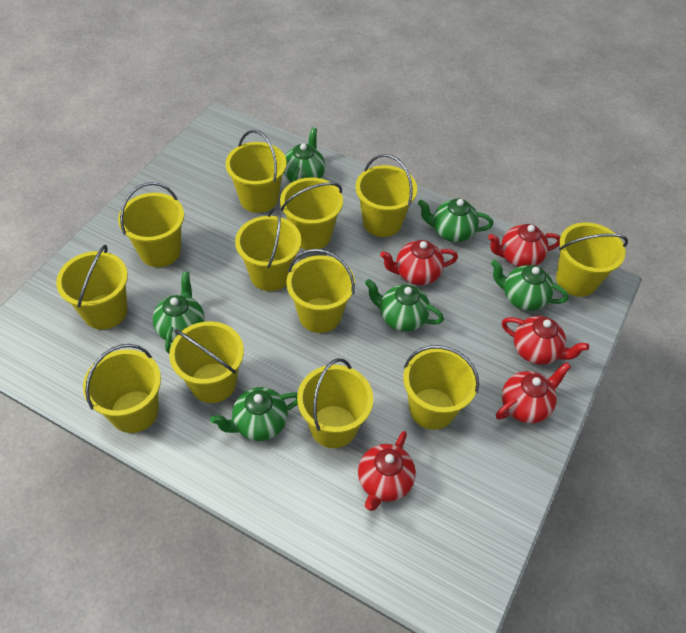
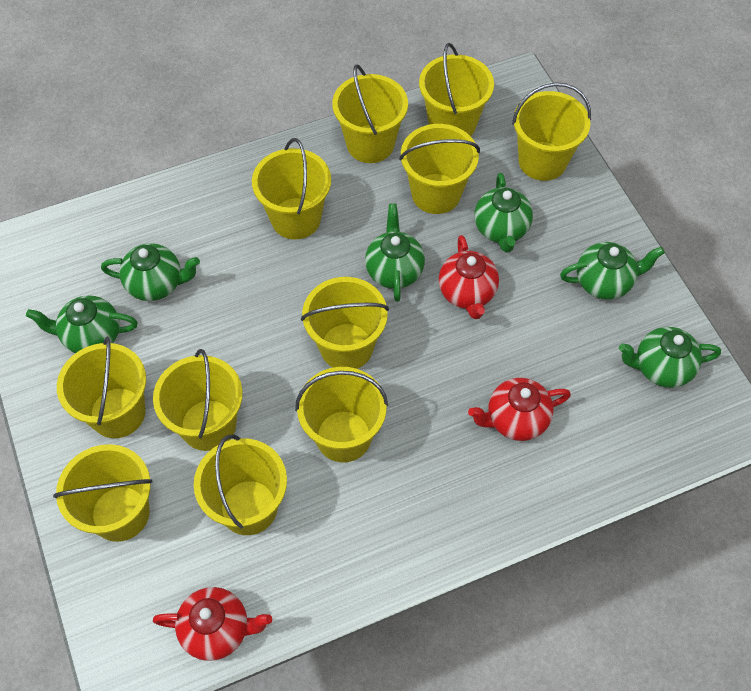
red teapot: [358,431,416,511] [380,240,458,285] [488,224,560,267] [496,362,571,423] [502,316,589,365] = 5 -> [153,587,272,661] [439,235,499,319] [468,378,571,441] = 3
yellow bucket: [56,245,128,330] [83,344,161,433] [118,182,184,267] [169,321,244,403] [225,130,287,213] [235,206,301,291] [280,177,343,250] [286,249,355,333] [297,358,373,448] [355,154,417,237] [403,345,479,430] [556,222,628,297] = 12 -> [53,444,152,542] [57,337,146,438] [153,349,243,451] [194,435,287,535] [252,138,331,239] [295,367,388,462] [301,277,389,369] [332,64,408,163] [399,124,480,214] [419,43,494,136] [512,82,591,181] = 11

